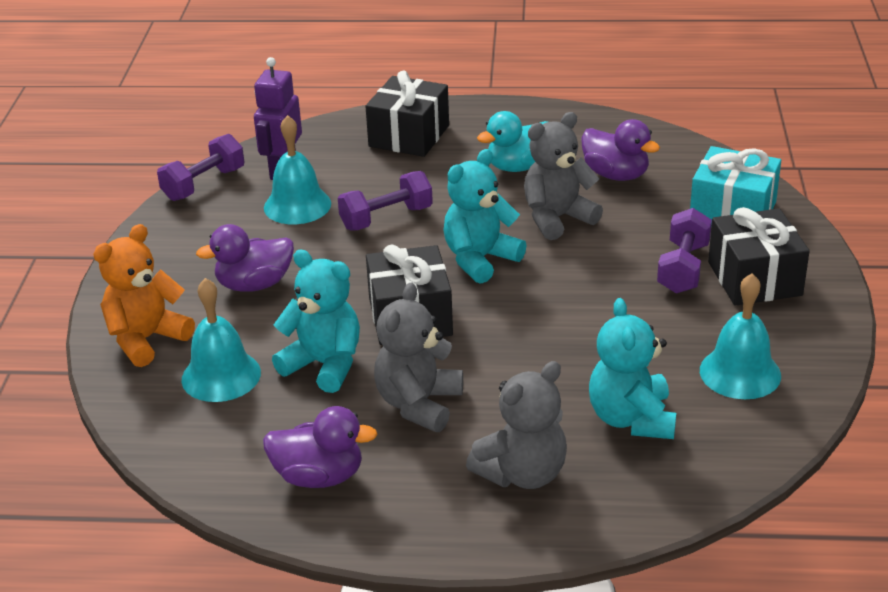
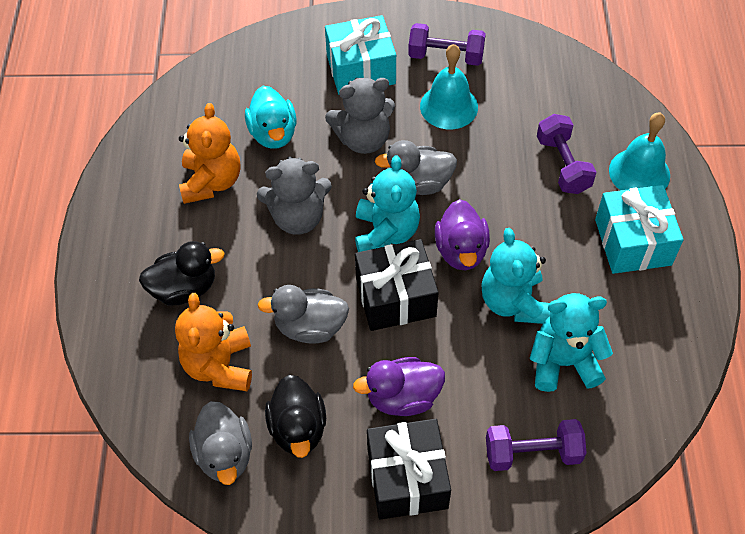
black duck: none = 0 -> [139,241,224,306] [265,375,326,458] = 2
black gift: [366,71,449,157] [366,244,453,345] [708,207,810,306] = 3 -> [355,239,439,331] [367,419,451,520] = 2
grey duck: none = 0 -> [189,401,252,485] [258,285,349,344] [375,140,457,195] = 3
grey teddy bear: [374,283,463,432] [466,361,567,489] [524,112,603,240] = 3 -> [257,156,332,235] [325,77,395,154] = 2
orange teddy bear: [93,224,195,367] = 1 -> [175,293,252,391] [179,103,240,204] = 2
purple duck: [196,224,294,292] [263,406,378,488] [581,119,660,181] = 3 -> [353,357,445,416] [435,199,490,271] = 2
purple robot: [254,57,302,180] = 1 -> none = 0
turquoise bell: [182,278,261,402] [264,115,331,224] [700,273,781,399] = 3 -> [420,44,478,129] [609,113,670,191] = 2
turquoise gift: [690,146,781,227] = 1 -> [325,15,396,95] [595,185,683,274] = 2

